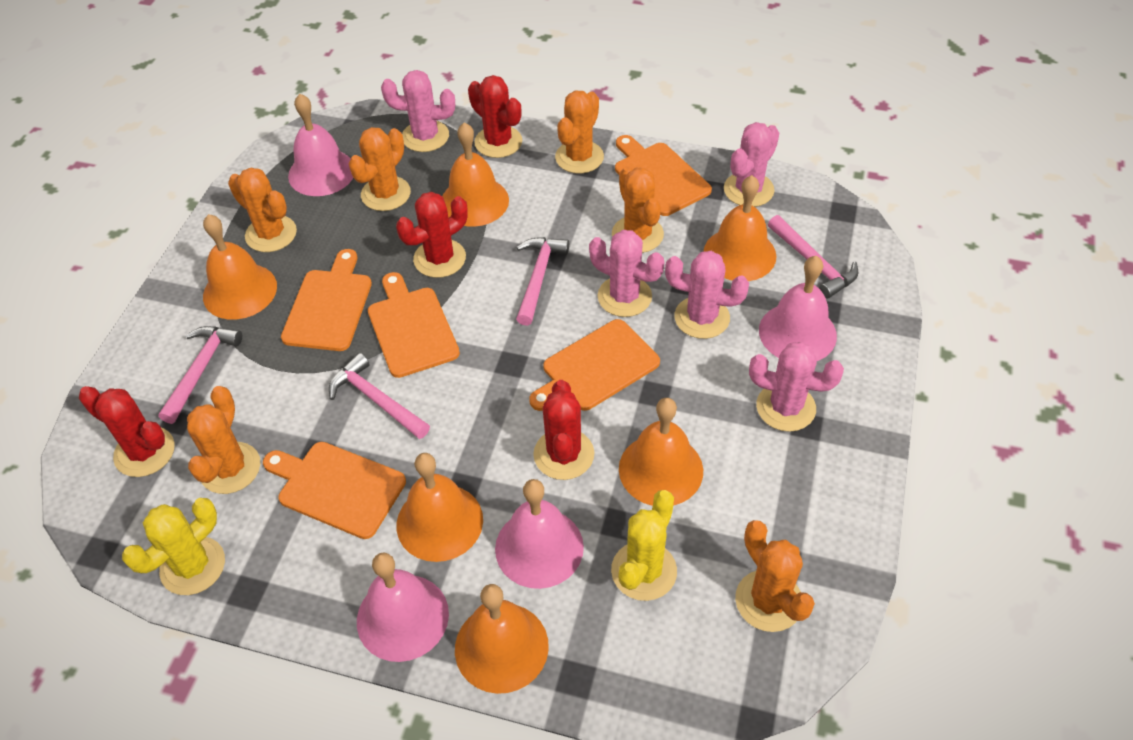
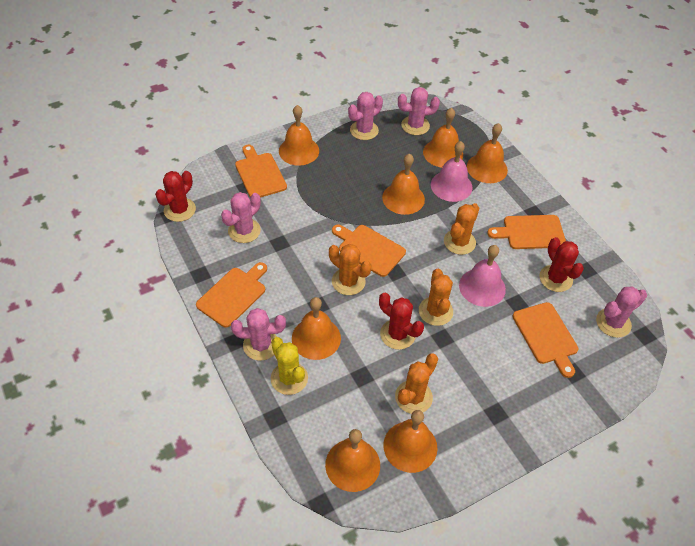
orange bell: [203,214,277,320] [396,453,483,562] [442,122,509,227] [455,584,549,694] [619,398,703,506] [703,175,777,281] = 6 -> [279,105,319,166] [292,297,341,360] [325,429,380,492] [382,154,425,215] [383,410,437,473] [423,108,463,168] [467,123,508,183] = 7
orange cactus: [187,386,260,494] [228,168,297,252] [348,127,411,211] [555,90,604,174] [612,166,664,253] [735,520,815,632] = 6 -> [329,244,371,295] [395,353,438,414] [419,269,453,326] [444,203,479,255] = 4
pink bell: [288,94,353,196] [357,552,449,662] [495,479,584,589] [759,256,837,361] = 4 -> [431,141,472,202] [459,245,506,307] = 2
pink hammer: [158,326,242,424] [329,353,430,439] [516,237,569,326] [768,215,858,299] = 4 -> none = 0
red cactus: [79,386,175,477] [396,192,468,278] [468,75,522,158] [533,380,594,480] = 4 -> [155,171,196,222] [379,293,424,350] [539,237,584,292] = 3
yellow cactus: [122,498,225,595] [611,490,677,601] = 2 -> [271,337,308,395] = 1

